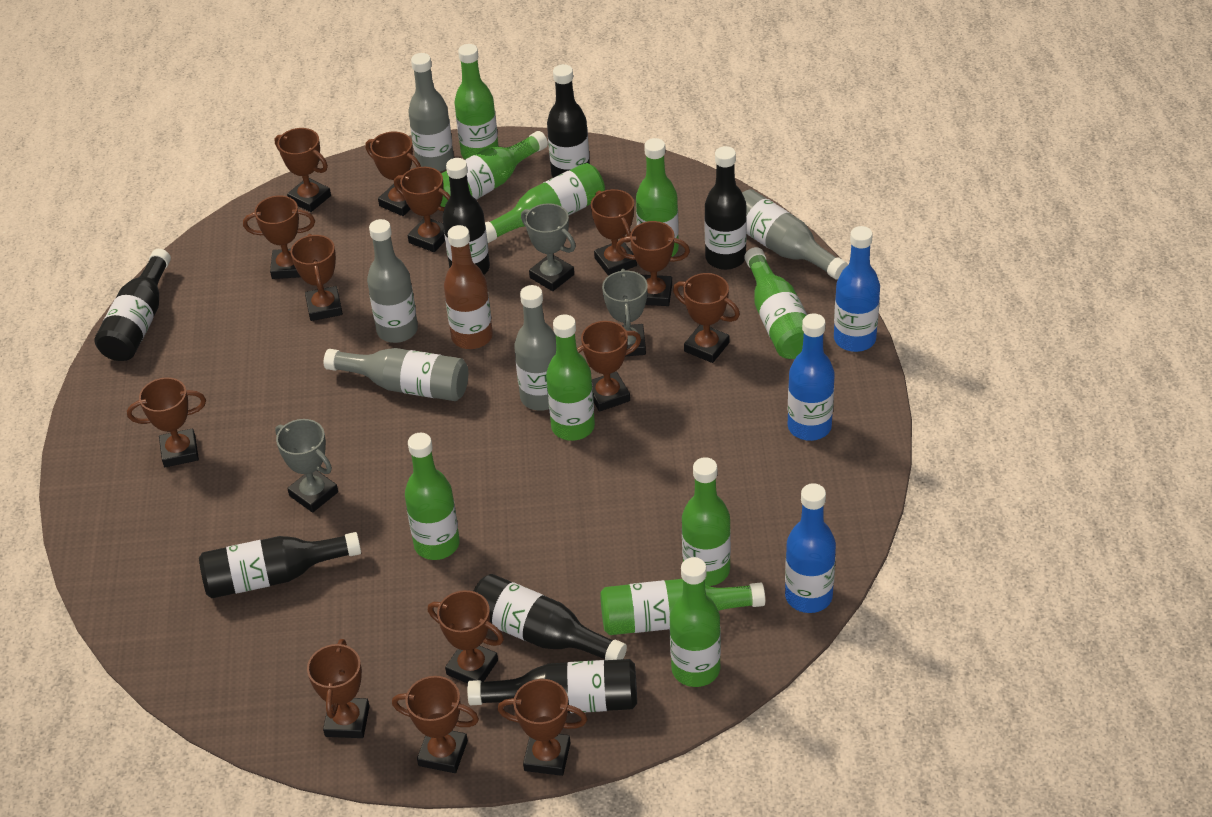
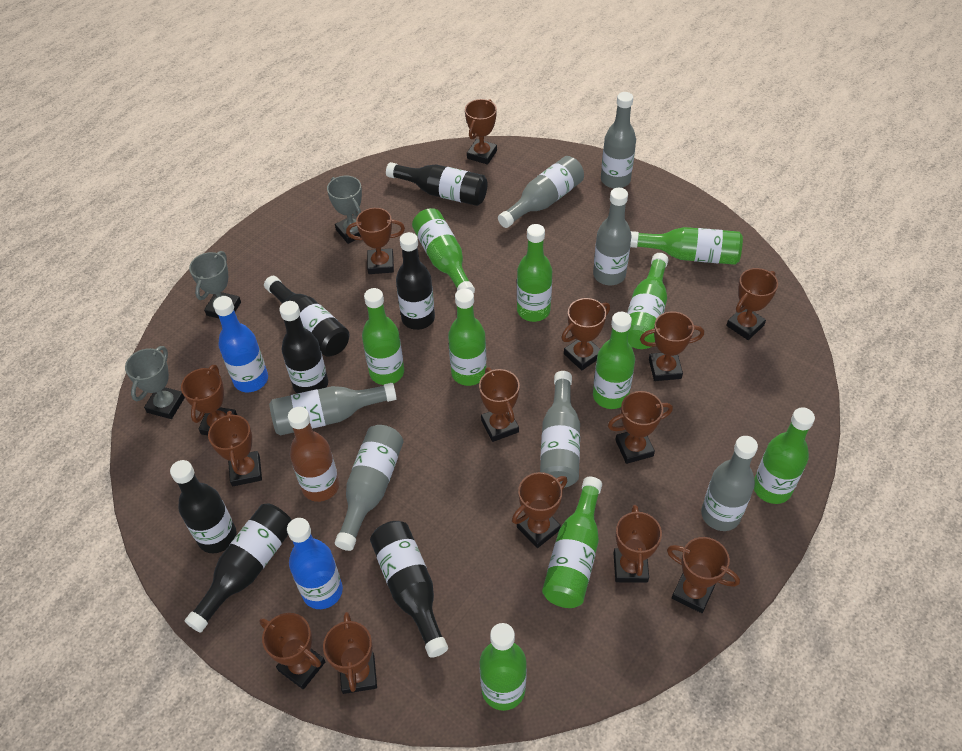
blue bottle: [785,483,836,613] [788,313,835,441] [834,226,880,352] = 3 -> [213,296,268,392] [287,518,343,609] = 2
grey bottle: [324,348,468,401] [367,219,418,343] [408,53,454,172] [514,285,556,411] [742,189,848,280] = 5 -> [269,383,397,435] [335,425,404,551] [498,156,584,228] [540,371,580,488] [593,188,632,285] [601,92,636,188] [701,436,758,531] = 7

